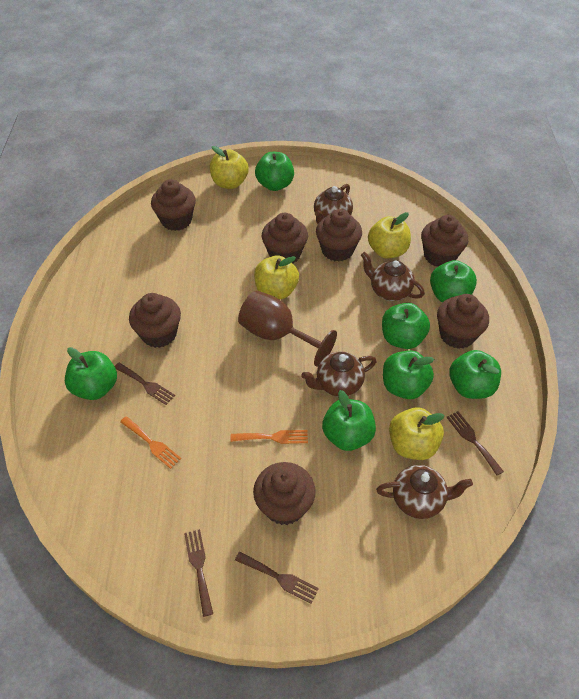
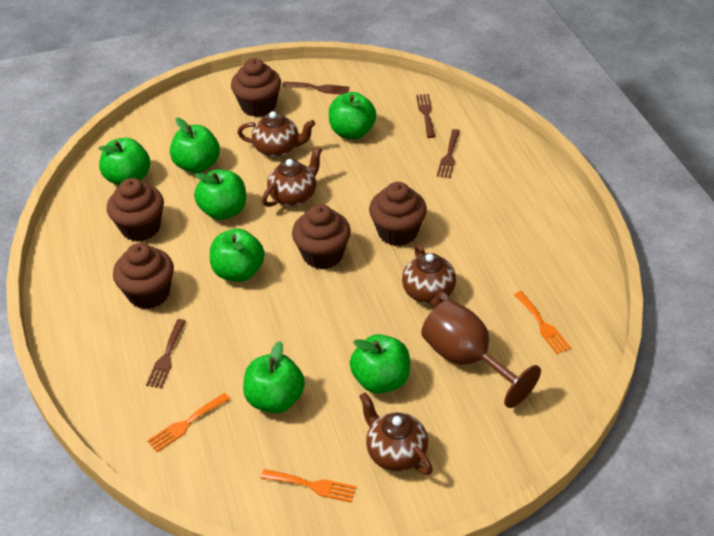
brown cupcake: [129,293,181,348] [151,179,196,231] [253,462,316,525] [262,213,308,263] [316,209,362,262] [421,215,468,267] [437,294,489,349] = 7 -> [107,178,164,242] [113,243,174,309] [231,58,281,117] [292,204,351,269] [369,182,427,246] = 5
orange fork: [120,416,181,469] [231,430,308,444] = 2 -> [147,393,230,452] [261,469,356,503] [514,291,571,354] = 3
yellow apple: [210,146,249,189] [254,255,299,299] [368,212,411,259] [389,408,445,460] = 4 -> none = 0

